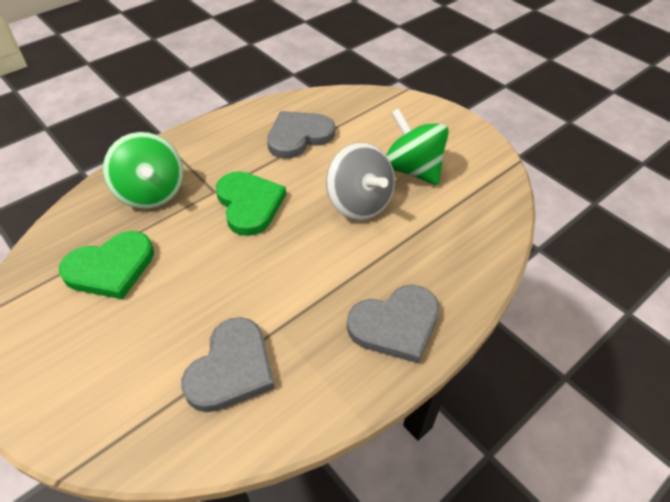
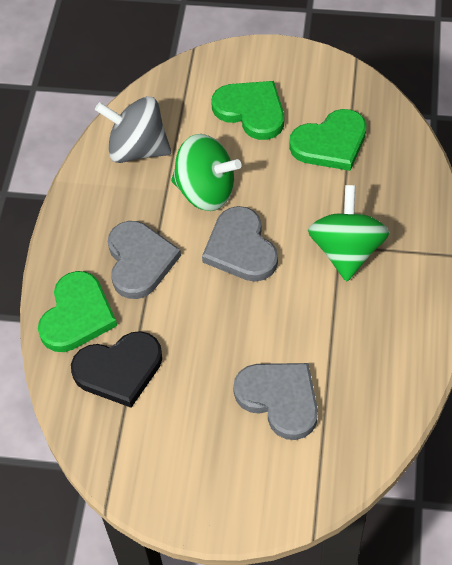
black heart: none = 0 -> [71,331,162,408] = 1
green heart: [59,231,154,299] [216,171,286,236] = 2 -> [38,271,117,352] [211,81,284,140] [289,109,367,171] = 3

